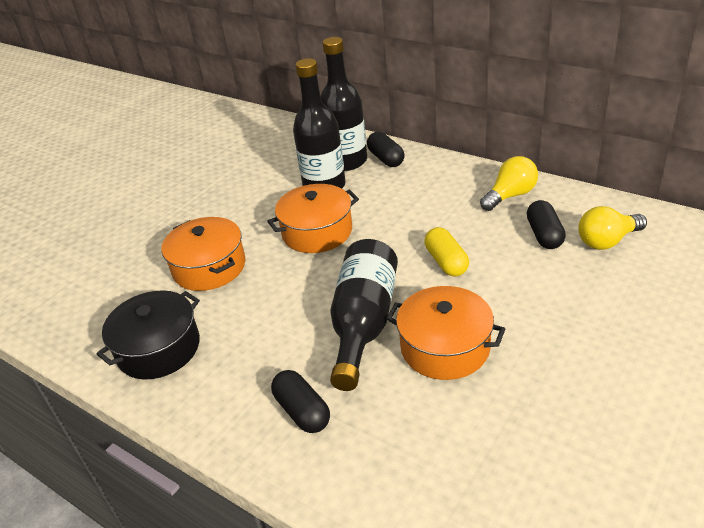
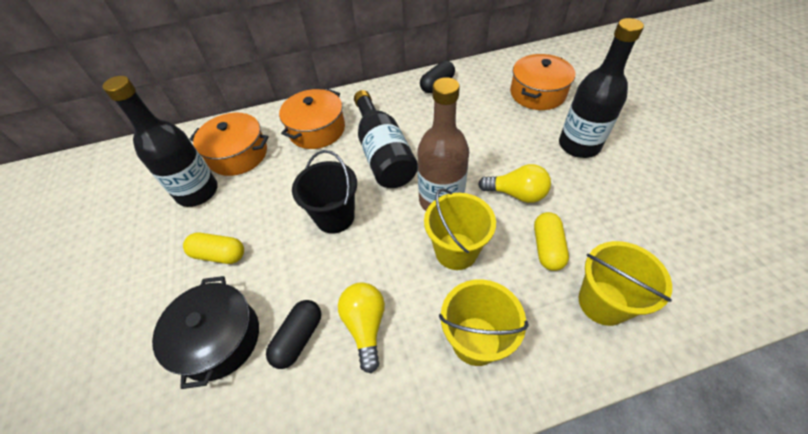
black bucket: none = 0 -> [292,150,357,234] = 1
black capsule: [271,370,330,433] [367,132,405,167] [527,200,566,249] = 3 -> [266,300,321,369] [420,61,455,93] = 2
brown bottle: none = 0 -> [418,77,469,211] = 1
yellow bucket: none = 0 -> [424,188,496,270] [439,279,529,366] [579,241,672,326] = 3
yellow capsule: [424,227,469,277] = 1 -> [183,232,244,264] [534,212,569,271] = 2

